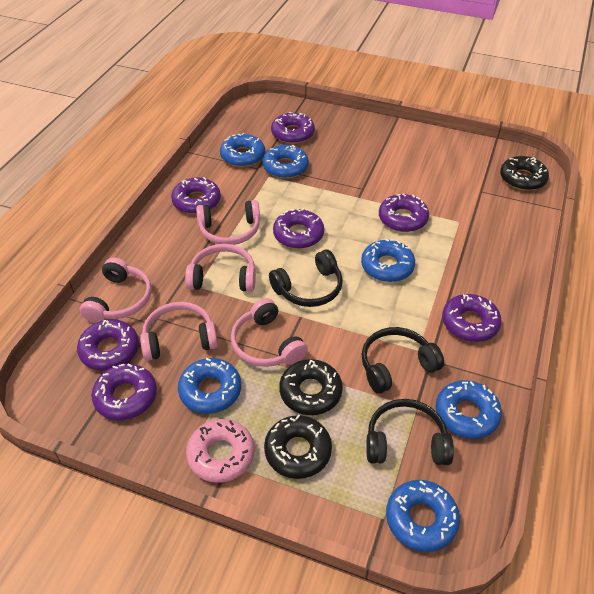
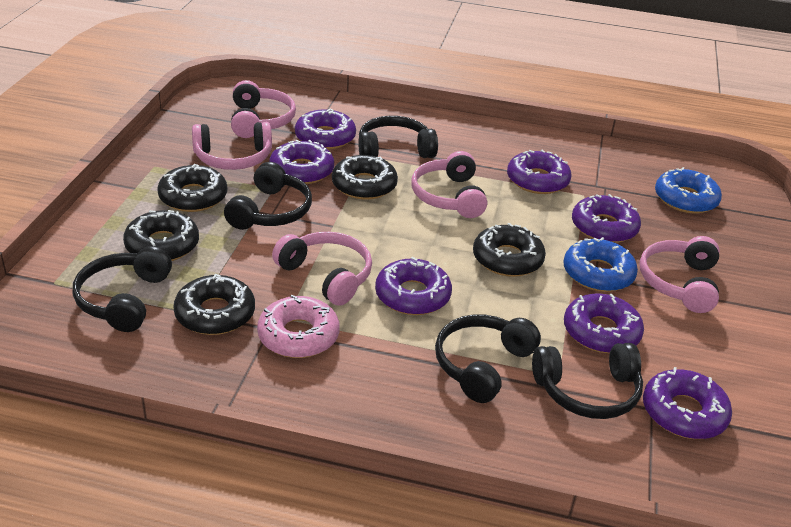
black donut: [264,414,332,479] [279,359,343,415] [500,156,549,191] = 3 -> [123,210,199,261] [157,164,227,212] [173,274,255,335] [332,155,398,200] [473,223,546,277] = 5
black headphones: [269,250,343,307] [362,327,444,394] [366,399,454,465] = 3 -> [73,246,172,332] [224,162,312,230] [358,116,438,158] [435,314,541,403] [532,343,643,419] = 5
blue donut: [178,358,241,414] [220,133,265,167] [262,145,309,179] [361,238,415,282] [386,480,460,552] [436,380,502,439] = 6 -> [563,237,638,292] [655,167,722,213] = 2

